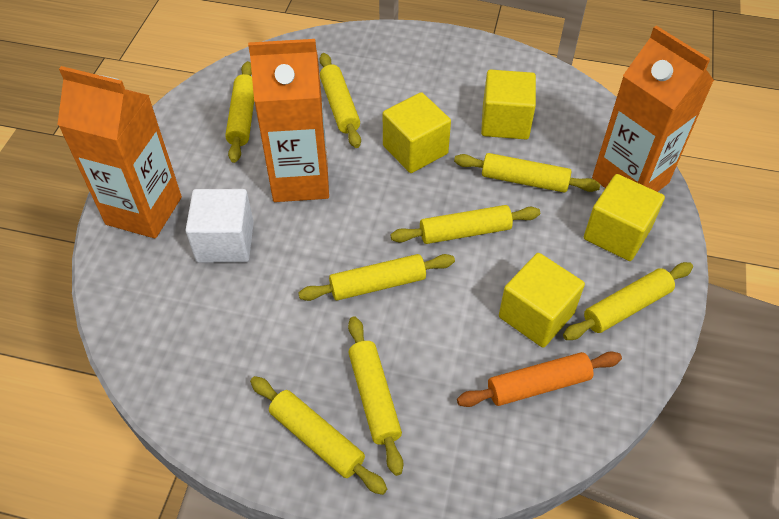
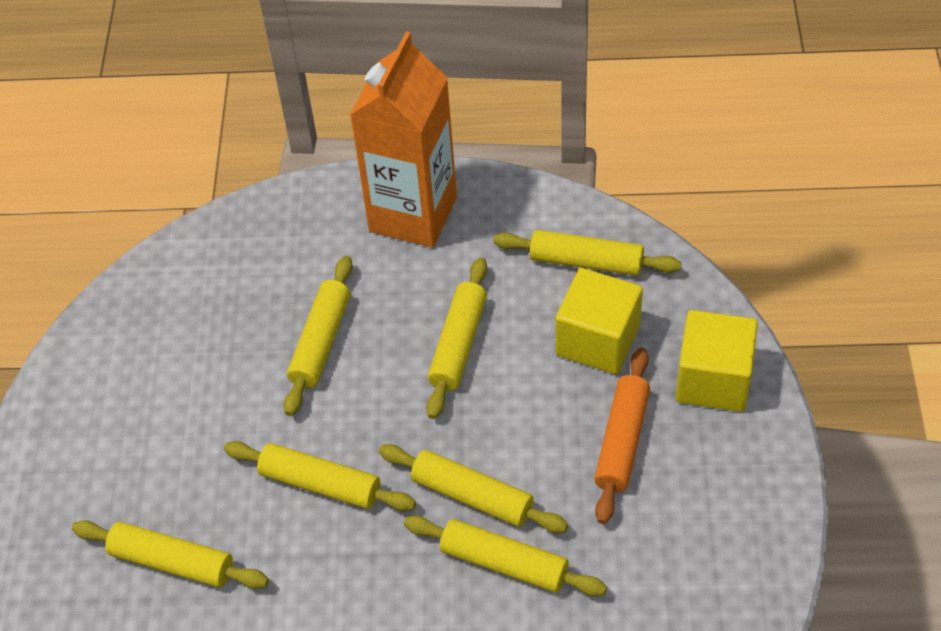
orange carton: [57,66,182,239] [248,39,329,202] [592,26,714,192] = 3 -> [350,32,457,247] = 1
white cube: [185,189,254,263] = 1 -> none = 0
yellow cube: [383,92,451,173] [481,69,536,139] [499,253,585,348] [584,174,665,261] = 4 -> [556,268,643,374] [676,310,758,412] = 2
yellow rolling pin: [225,61,254,163] [250,376,387,495] [298,254,455,301] [320,53,361,148] [348,316,403,476] [390,205,540,244] [454,153,600,193] [563,262,693,340] = 8 -> [72,520,269,589] [224,441,416,511] [283,256,353,416] [379,444,569,533] [404,515,607,596] [426,258,487,419] [493,230,682,276] = 7

